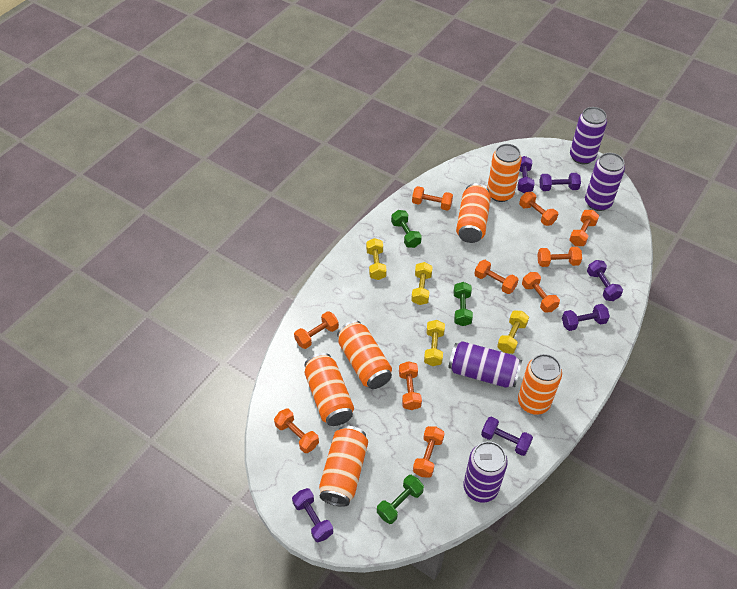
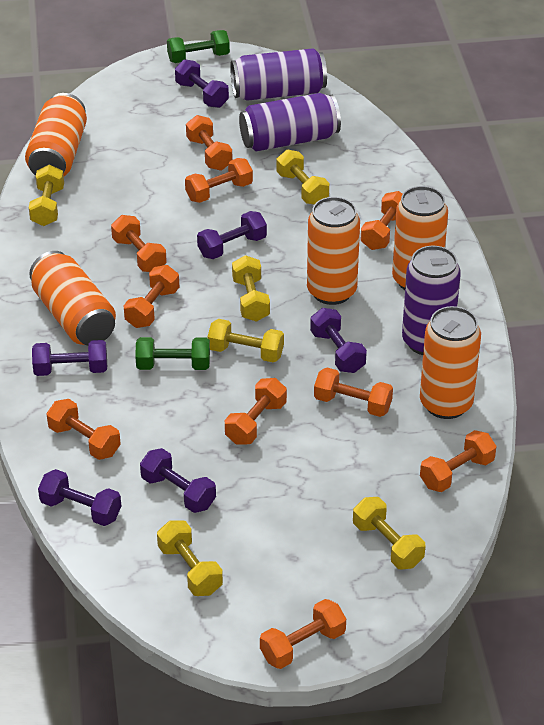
green dumbbell: [377,475,424,524] [391,210,422,248] [454,282,473,326] = 3 -> [135,337,210,370] [167,30,230,63] = 2
orange can: [304,353,354,426] [319,426,368,507] [337,320,392,389] [456,183,491,243] [487,144,522,202] [518,354,562,415] = 6 -> [25,93,87,176] [29,251,116,346] [307,197,360,305] [392,186,448,290] [420,306,481,419] = 5
purple can: [448,341,522,388] [464,441,508,503] [570,107,607,164] [585,153,625,211] = 4 -> [230,48,327,101] [239,93,341,151] [402,246,461,355] = 3
yellow dumbbell: [366,238,387,280] [411,262,433,305] [424,320,445,366] [497,311,529,354] = 4 -> [29,165,64,226] [157,520,223,596] [208,319,284,363] [232,255,270,322] [276,150,329,205] [353,497,425,569] = 6

